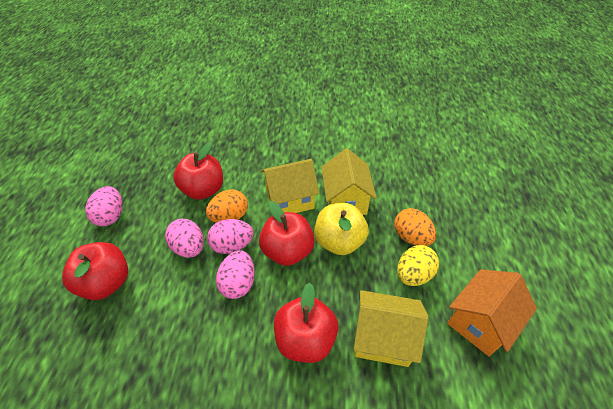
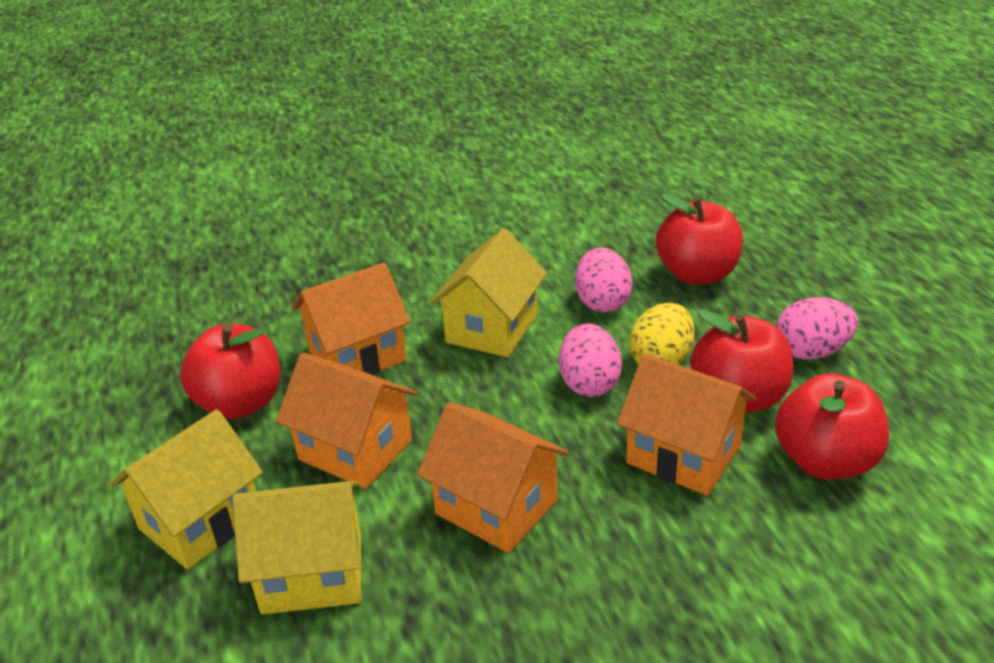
orange egg: [206,189,248,223] [394,208,436,246] = 2 -> none = 0
orange house: [447,269,537,356] = 1 -> [276,352,417,489] [292,263,410,375] [417,402,569,553] [617,354,757,496] = 4
pink egg: [85,186,123,226] [165,219,204,258] [207,219,254,254] [216,250,255,299] = 4 -> [559,323,622,397] [575,247,632,312] [776,297,858,359] = 3
yellow apple: [314,203,369,255] = 1 -> none = 0

